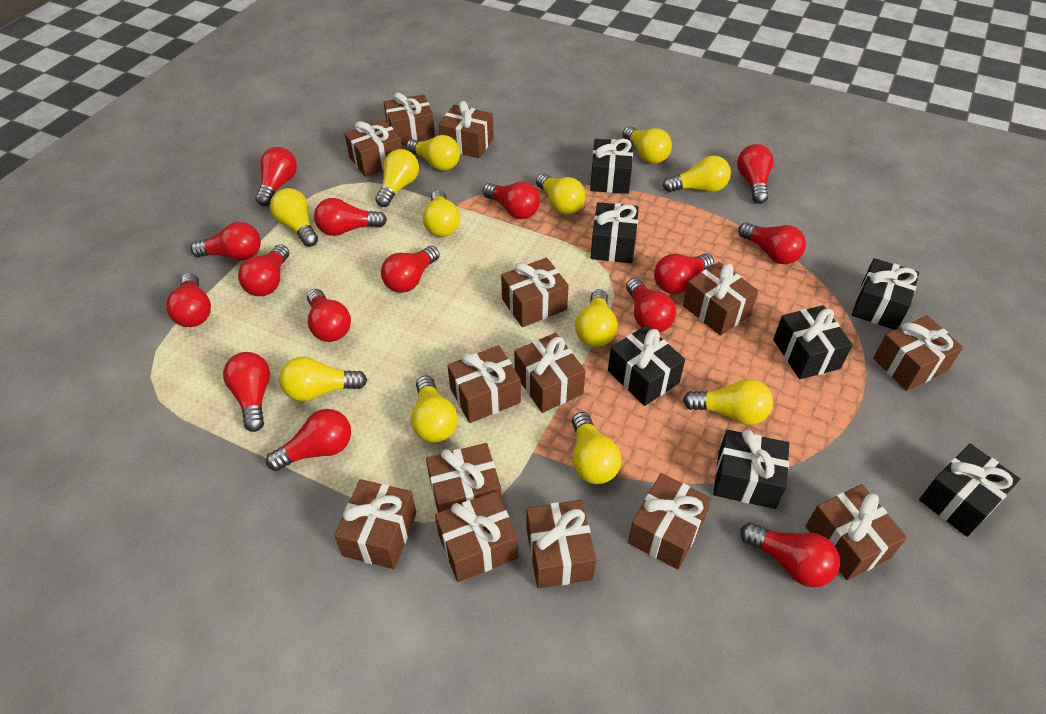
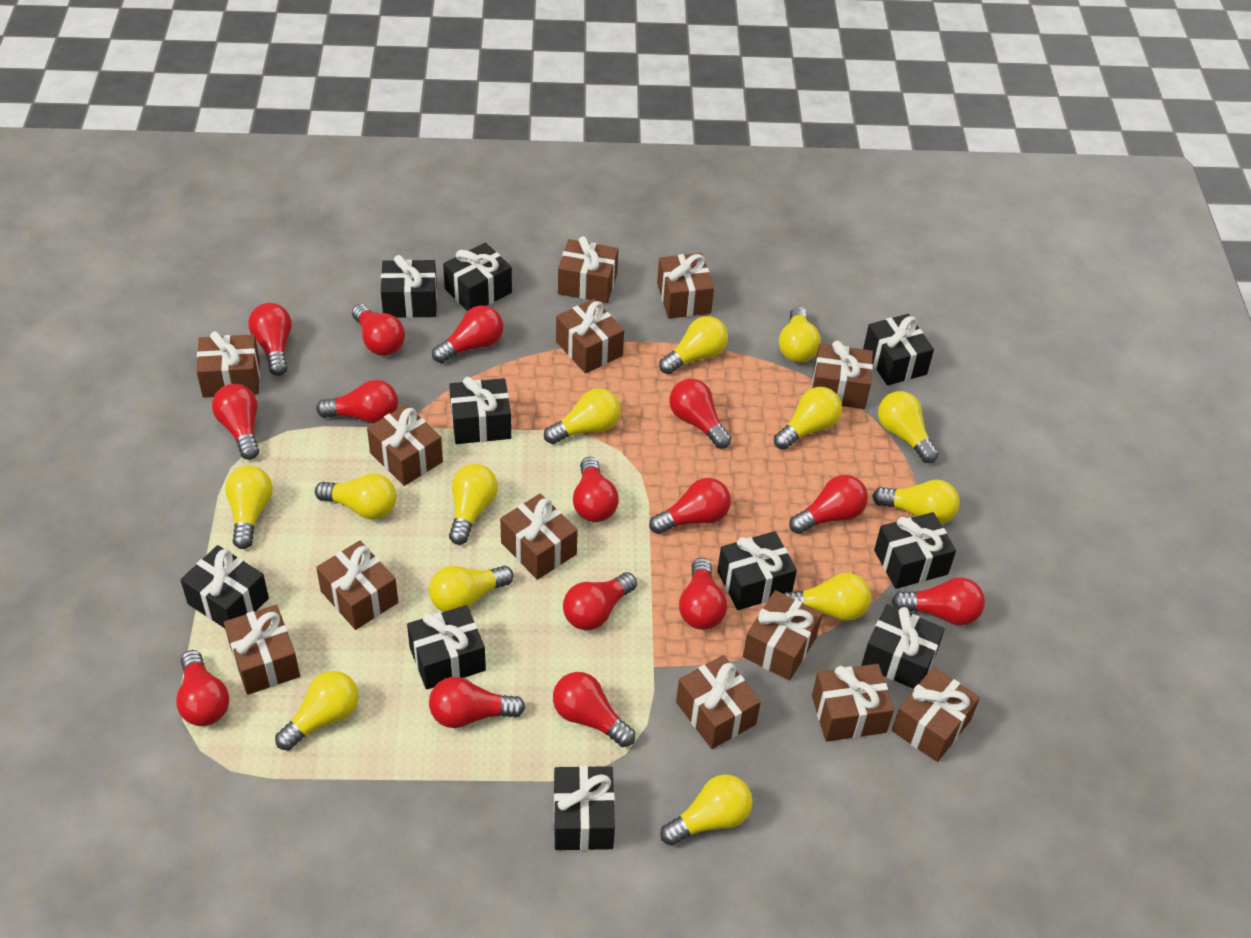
black gift: [590,139,633,194] [591,202,639,263] [608,325,685,406] [713,430,789,509] [773,305,853,379] [852,258,919,330] [919,444,1020,537] = 7 -> [180,545,269,628] [381,255,437,318] [407,605,486,690] [443,243,512,312] [449,377,511,444] [554,766,615,851] [717,531,797,610] [861,604,945,689] [863,314,934,386] [874,512,956,589] = 10
brown gift: [334,479,416,569] [344,119,402,177] [384,93,435,145] [426,443,502,512] [435,491,518,582] [438,101,494,159] [447,345,521,423] [501,257,569,327] [514,333,586,413] [526,500,596,589] [628,473,712,570] [683,262,759,336] [805,484,907,580] [873,315,963,391] = 14 -> [196,331,260,398] [224,605,300,695] [316,541,398,630] [367,404,443,486] [500,494,578,580] [556,299,624,374] [558,236,619,303] [657,253,714,319] [676,655,761,749] [743,590,822,681] [812,341,873,409] [812,664,894,742] [892,667,980,762] = 13
yellow light bulb: [270,188,318,247] [279,357,367,401] [375,149,419,207] [406,135,460,171] [411,376,458,443] [422,190,460,237] [536,173,585,214] [572,412,621,484] [575,289,618,347] [622,126,672,164] [662,155,731,192] [683,379,773,425] = 12 -> [225,466,273,549] [275,671,359,751] [315,473,397,520] [429,566,514,612] [449,464,498,545] [544,388,621,444] [659,316,728,374] [660,774,753,846] [774,387,842,450] [779,306,821,362] [783,573,871,621] [872,480,959,524] [878,391,939,463] = 13

